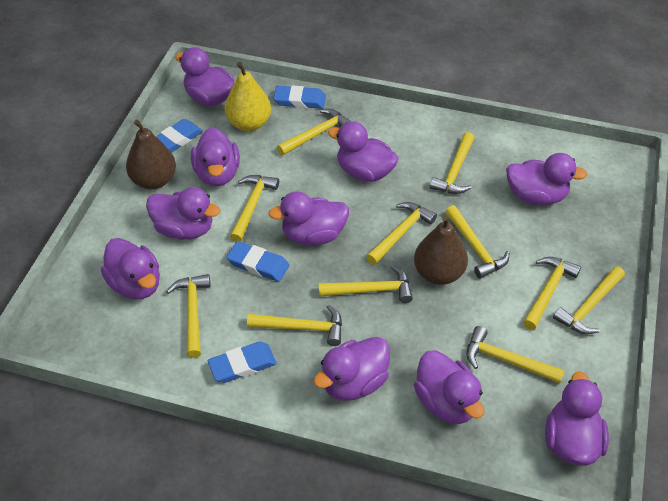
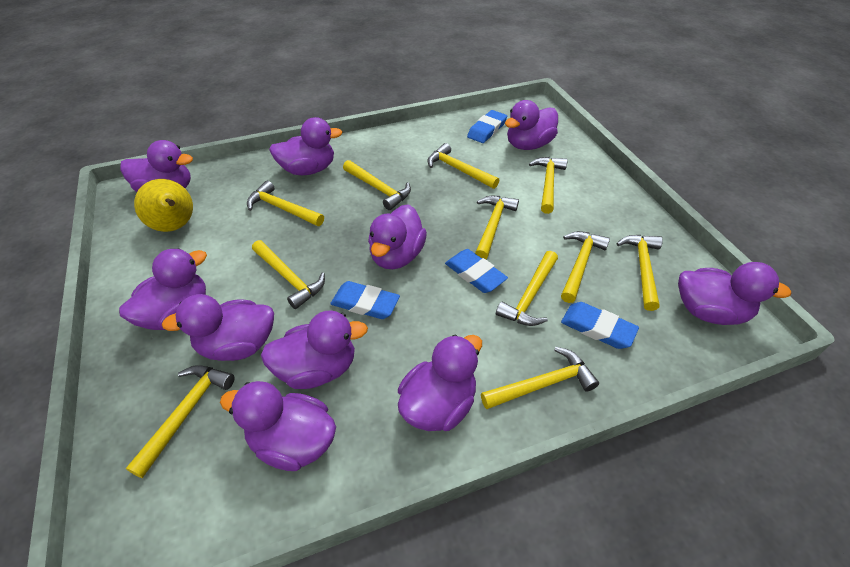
brown pear: [126,120,176,189] [414,216,468,285] = 2 -> none = 0

